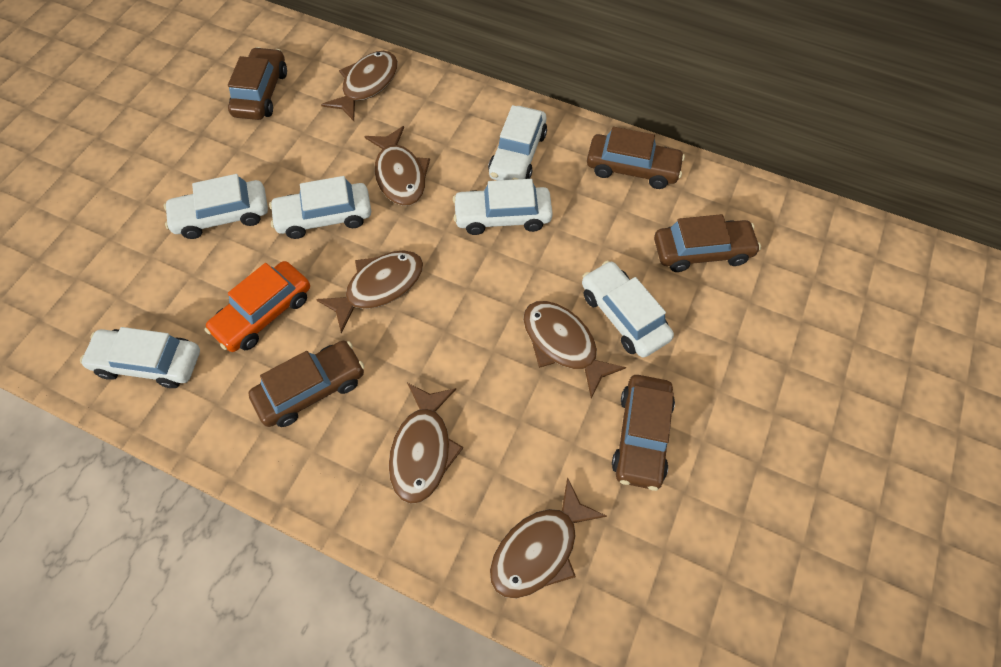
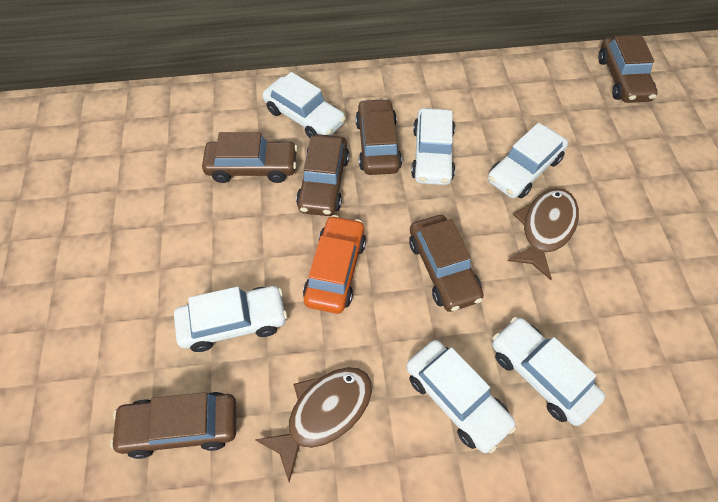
brown car: [228,47,287,120] [248,341,364,427] [587,127,685,189] [612,375,675,491] [654,214,761,272] = 5 -> [110,392,236,459] [202,132,298,183] [296,134,349,216] [355,98,402,175] [409,215,484,312] [598,35,658,103] = 6
brown fish: [316,250,423,334] [321,51,398,121] [364,126,430,206] [389,383,463,504] [490,477,607,598] [523,301,626,399] = 6 -> [255,367,372,482] [507,188,579,280] = 2

